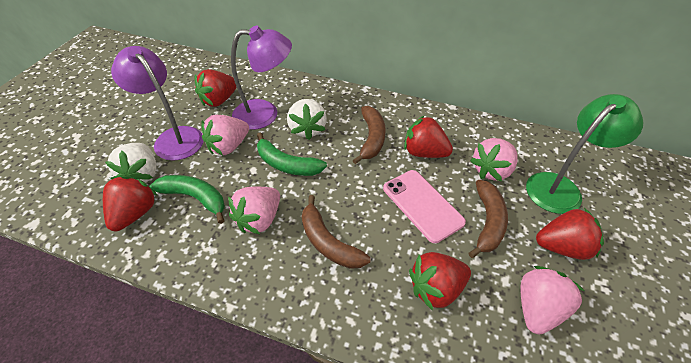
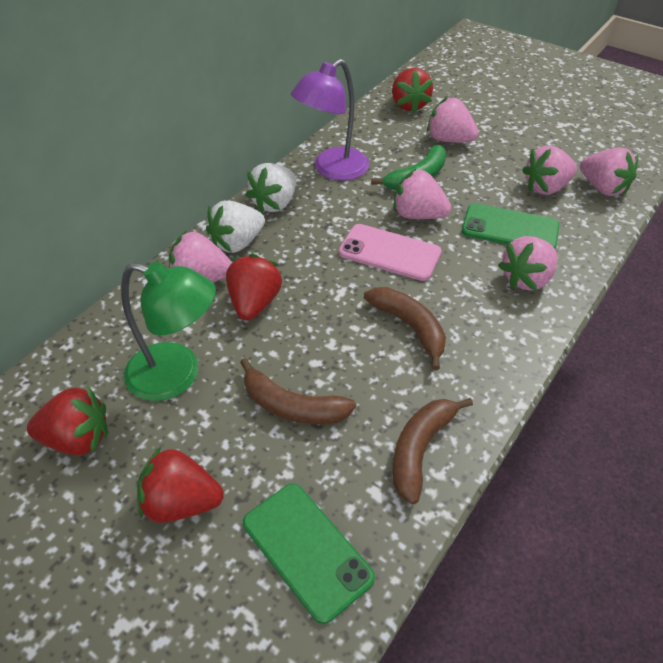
green banana: [149,175,225,224] [257,133,327,176] = 2 -> [371,145,446,190] = 1
green phone: none = 0 -> [243,483,375,624] [462,203,560,249] = 2
pink strawberry: [201,115,249,155] [228,187,280,234] [470,138,518,182] [520,266,584,335] = 4 -> [169,230,232,282] [393,169,451,219] [427,97,479,143] [498,236,557,291] [522,146,577,195] [580,147,638,196] = 6
purple lamp: [111,46,203,161] [231,26,292,130] = 2 -> [291,59,369,181] = 1
red strawberry: [103,176,158,231] [194,69,237,107] [404,116,453,158] [409,252,471,311] [536,208,604,260] = 5 -> [27,385,108,455] [137,446,224,523] [226,254,282,320] [392,68,433,113] = 4

